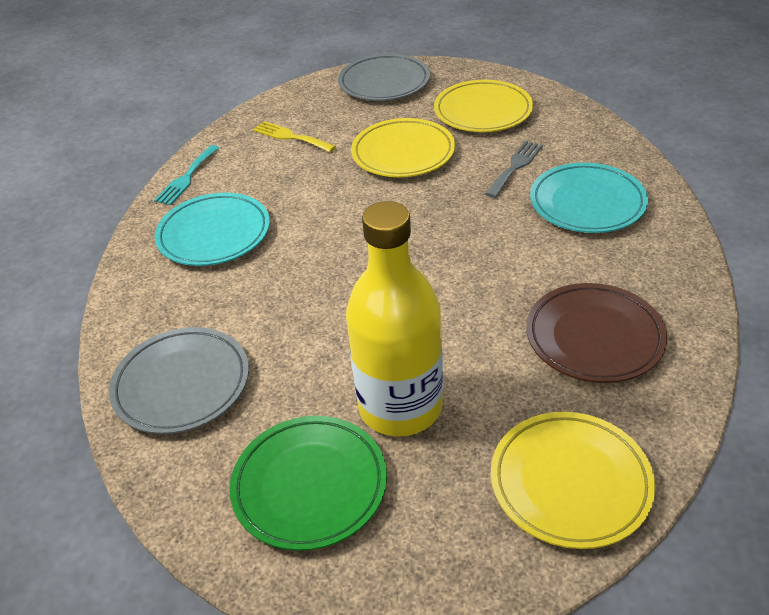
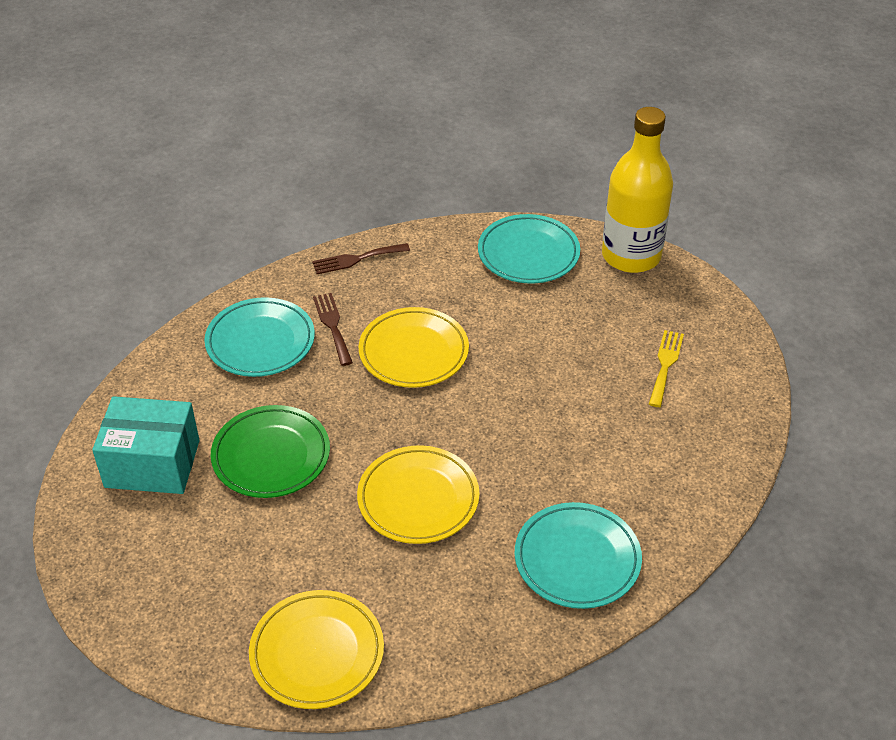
brown fork: none = 0 -> [312,243,410,274] [313,293,353,366] = 2
brown plate: [526,283,667,383] = 1 -> none = 0
grey fork: [485,141,543,198] = 1 -> none = 0
grey plate: [109,327,249,434] [338,54,430,101] = 2 -> none = 0
turquoise box: none = 0 -> [92,396,200,494] = 1
turquoise fork: [154,145,219,205] = 1 -> none = 0
turquoise plate: [155,193,270,266] [530,163,648,233] = 2 -> [204,297,315,377] [478,214,580,283] [515,502,642,609] = 3

